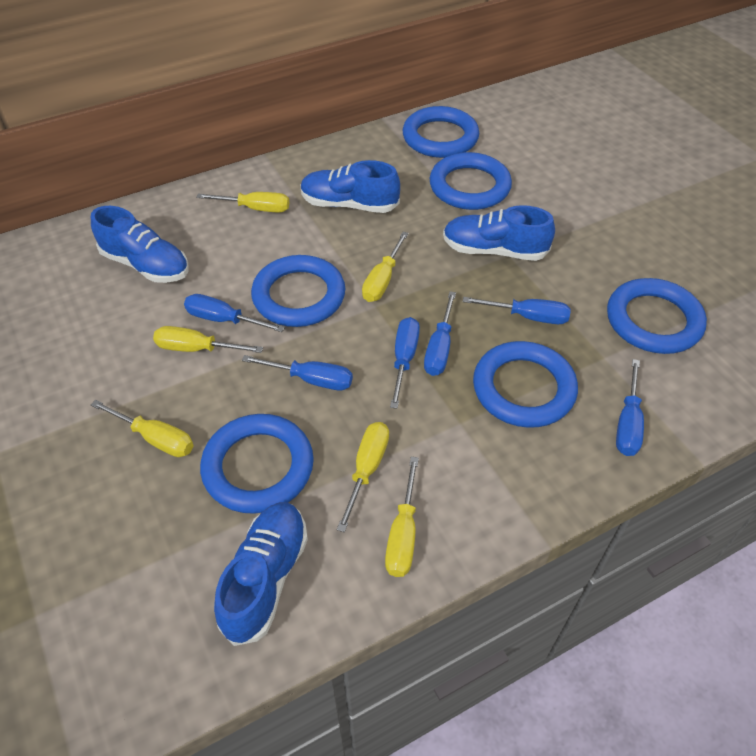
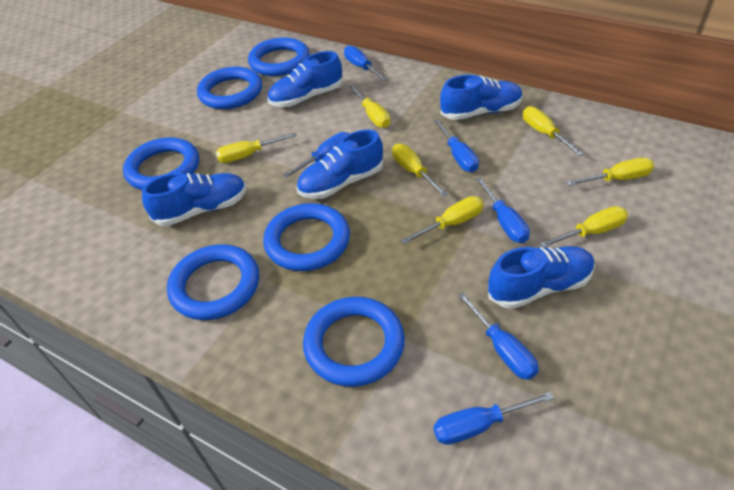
blue shoe: [91,206,189,283] [214,502,308,646] [301,160,400,213] [443,205,555,261] = 4 -> [142,173,247,226] [267,51,342,107] [297,130,383,199] [440,75,523,120] [488,246,595,309] = 5
yellow screwdriver: [91,400,194,457] [153,326,263,353] [196,192,289,213] [337,422,389,532] [362,232,409,302] [385,457,419,577] = 6 -> [216,133,297,163] [349,85,390,128] [392,144,449,197] [401,196,484,244] [523,106,584,156] [540,206,628,248] [566,158,654,186] = 7

